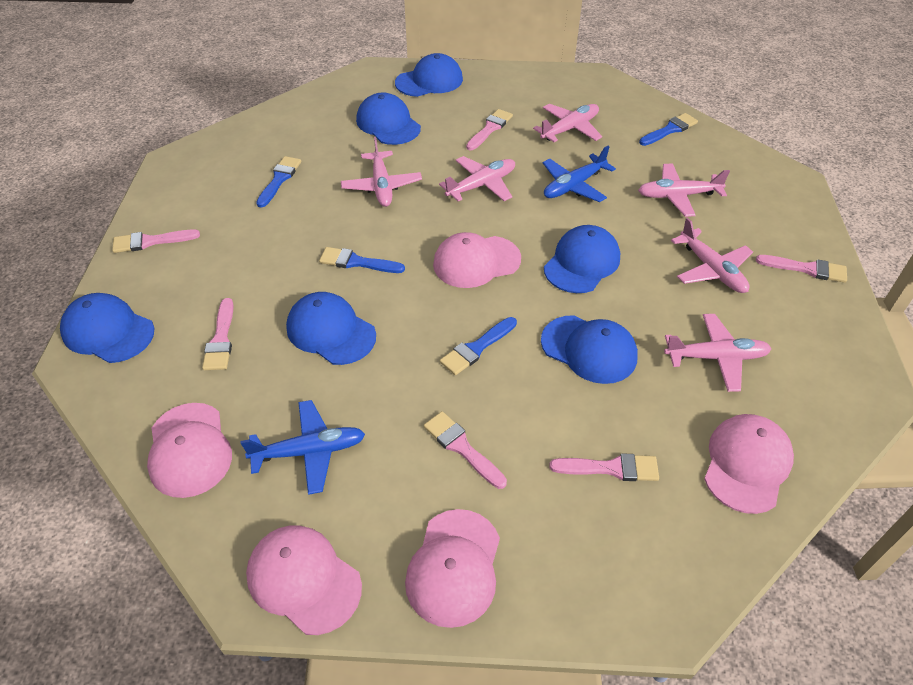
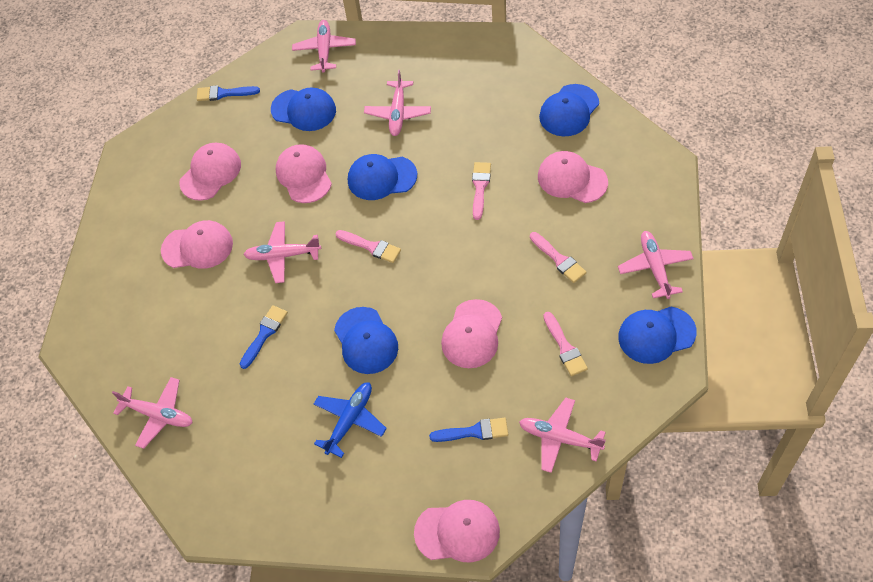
blue brush: [256,156,301,208] [319,247,405,273] [440,317,517,375] [639,113,698,146] = 4 -> [197,85,260,101] [240,305,288,369] [429,418,508,442] = 3
blue cap: [60,293,155,363] [286,292,376,365] [356,92,421,145] [395,53,463,97] [541,315,638,384] [544,225,620,293] = 6 -> [271,87,336,131] [334,307,398,374] [348,154,417,200] [539,84,599,136] [618,307,697,364] = 5
blue plane: [240,400,365,495] [543,146,616,202] = 2 -> [314,382,387,458] = 1
pink brush: [112,229,200,253] [202,298,234,370] [424,411,507,489] [466,109,513,150] [549,453,659,481] [756,255,847,283] = 6 -> [335,230,401,263] [472,162,491,220] [530,232,587,283] [543,312,588,376] = 4
pink cap: [147,403,232,498] [246,525,362,635] [405,509,500,628] [433,232,521,288] [704,414,794,514] = 5 -> [161,220,233,269] [179,143,241,201] [276,144,332,203] [414,500,500,563] [441,299,502,368] [538,151,608,203] = 6

